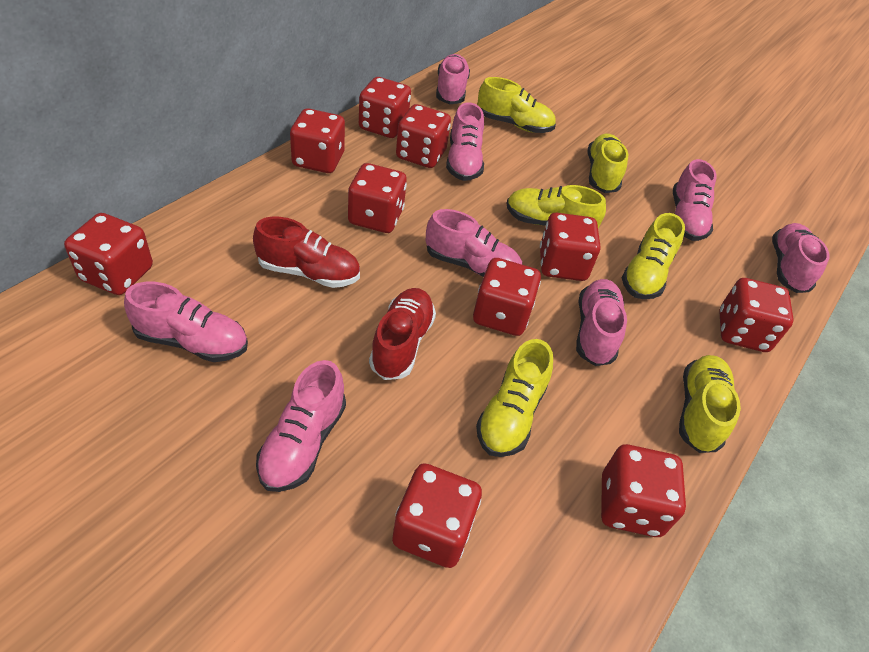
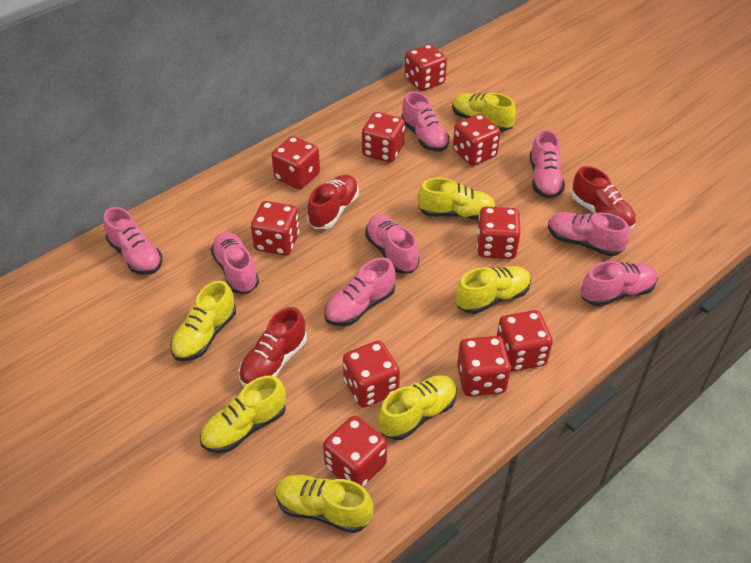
red shoe: [253,217,360,288] [369,288,436,380] = 2 -> [239,307,307,387] [307,175,359,229] [571,166,636,230] = 3
yellow shoe: [476,339,553,457] [477,77,556,133] [507,185,606,228] [587,134,629,193] [622,213,685,299] [679,355,741,453] = 6 -> [170,280,236,361] [200,376,286,453] [275,475,374,533] [378,375,457,440] [418,178,496,220] [452,93,516,131] [456,266,531,314] = 7

